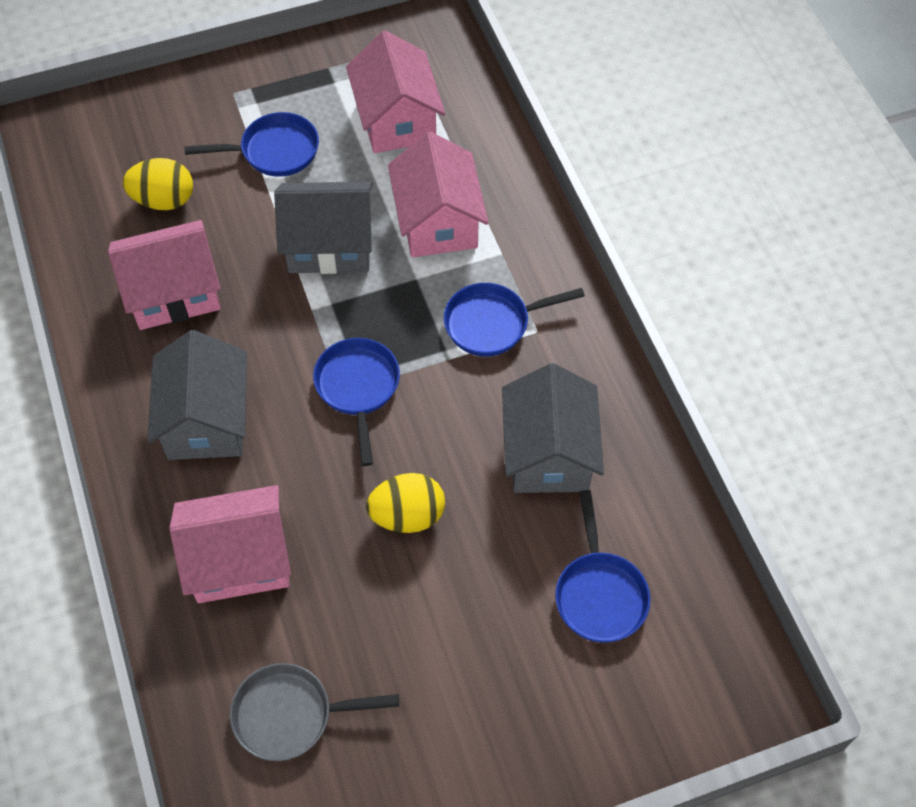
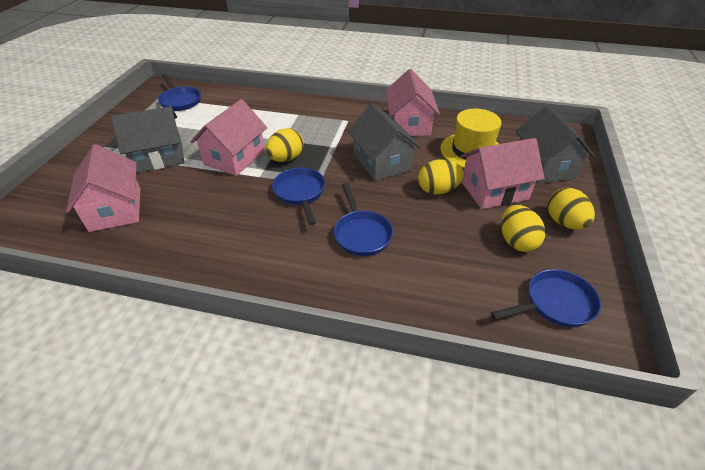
grey pan: [230,663,399,761] = 1 -> none = 0
yellow egg: [123,158,193,210] [366,473,445,533] = 2 -> [265,128,303,162] [418,159,465,195] [501,205,546,252] [548,188,595,230] = 4
yellow hat: none = 0 -> [440,109,501,168] = 1

